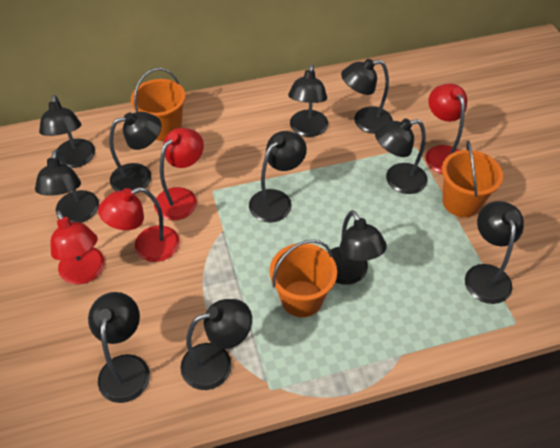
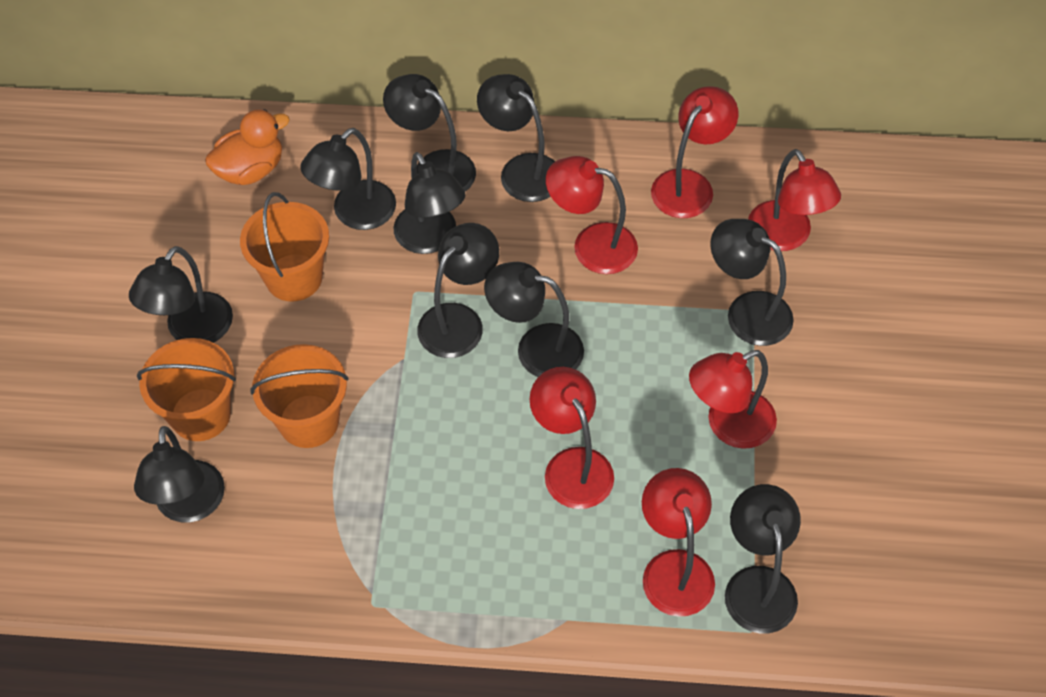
black lamp: [35,150,99,223] [39,95,95,168] [88,292,150,403] [109,112,161,193] [180,299,252,390] [249,131,307,223] [288,64,328,137] [328,210,387,285] [341,59,393,134] [375,118,428,194] [465,201,524,304] = 11 -> [129,246,233,343] [134,426,225,523] [301,128,396,230] [383,74,476,192] [394,152,466,254] [417,223,499,358] [477,74,555,202] [484,262,584,377] [710,219,794,346] [725,484,801,633] = 10
orange duck: none = 0 -> [205,109,290,185] = 1
red lamp: [50,210,105,284] [98,187,180,262] [154,128,204,220] [426,84,467,174] = 4 -> [530,367,614,509] [546,156,638,274] [642,468,715,617] [651,86,738,218] [689,350,777,449] [748,149,841,251] = 6

